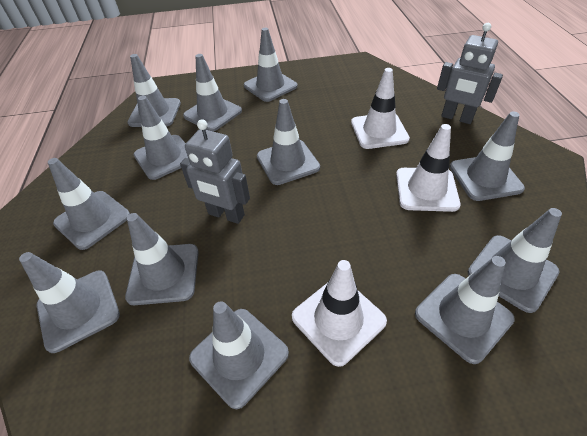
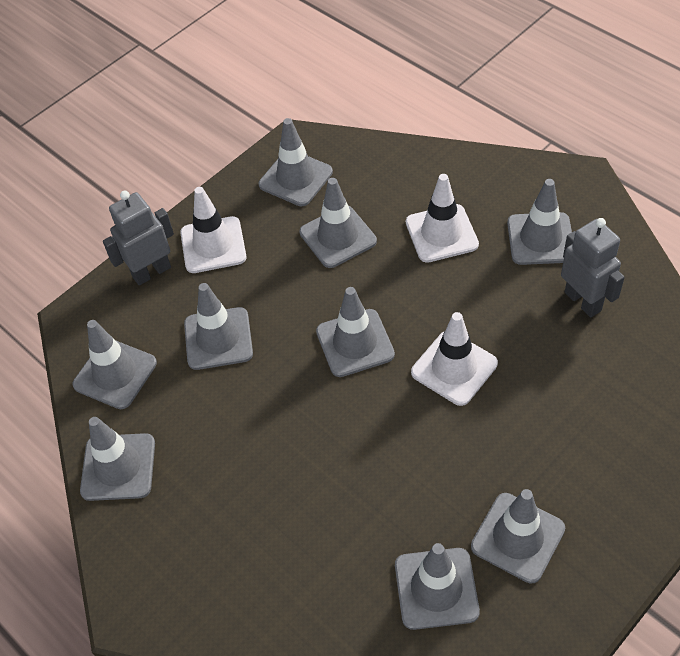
grey traffic cone: [19,252,120,353] [48,158,130,250] [125,213,199,305] [127,54,181,127] [134,95,188,180] [183,54,242,131] [189,301,289,409] [244,28,298,102] [257,99,320,185] [415,256,515,364] [450,111,525,201] [468,208,562,313] = 12 -> [73,320,157,409] [80,417,155,501] [184,283,253,370] [259,118,333,206] [299,178,377,268] [316,287,395,377] [395,543,480,630] [471,489,565,583] [507,179,572,265] = 9

